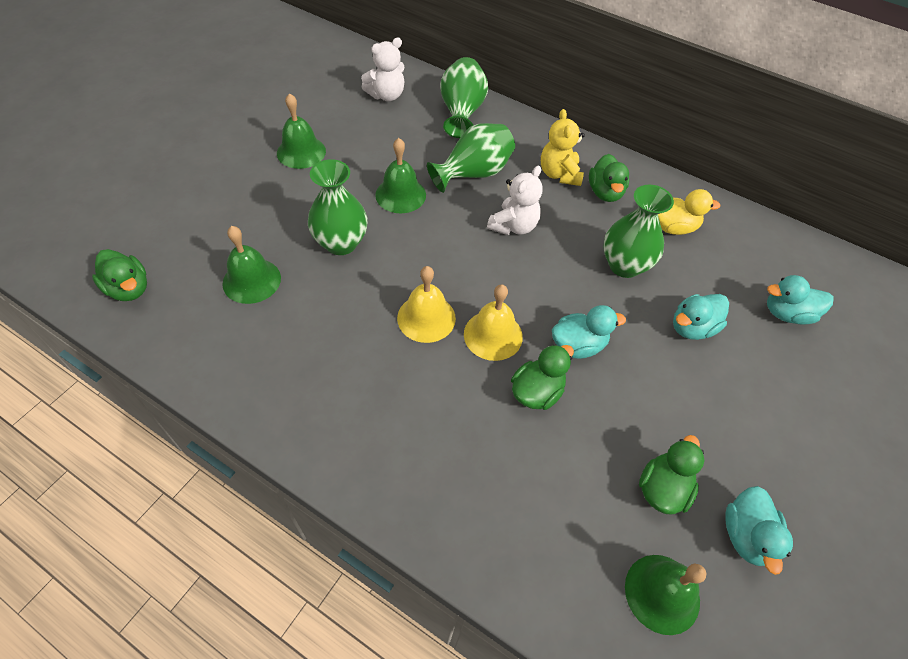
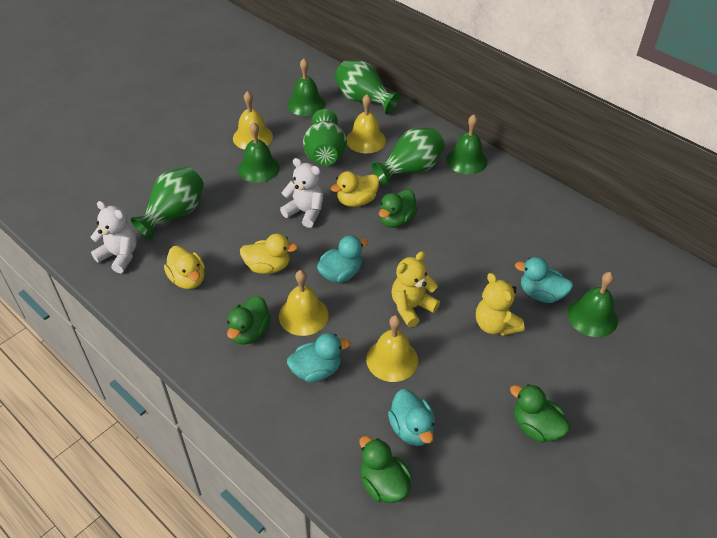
yellow bell: [397,266,456,343] [464,284,523,361] = 2 -> [233,91,273,150] [279,270,329,336] [346,94,386,153] [366,315,418,382] = 4
yellow duck: [658,189,720,235] = 1 -> [164,246,205,289] [240,234,298,274] [331,171,379,207] = 3
yellow teddy bear: [541,109,585,186] = 1 -> [392,251,440,327] [476,273,525,336] = 2

